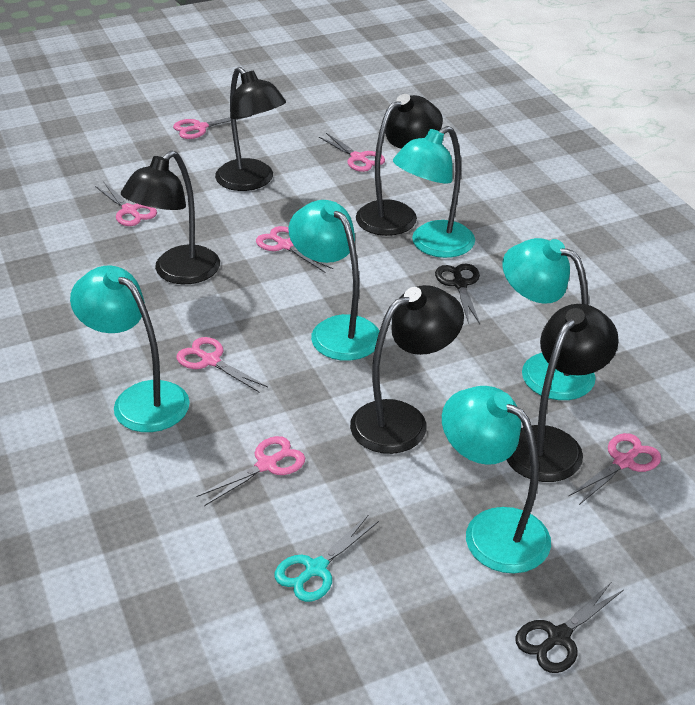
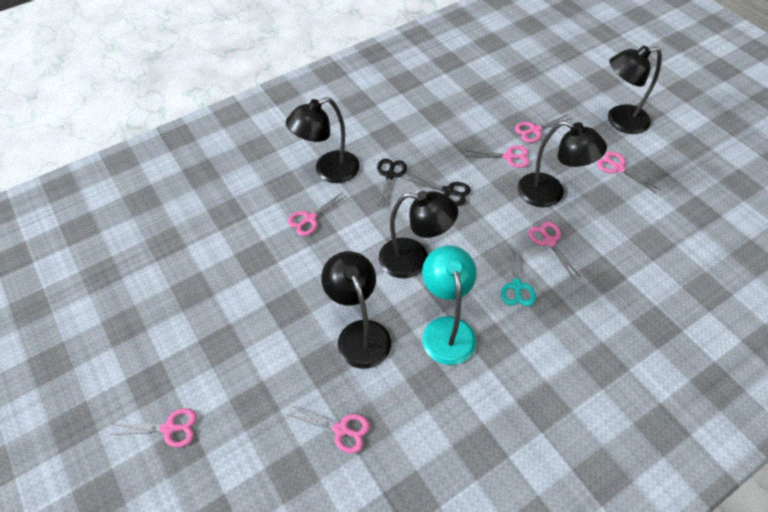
turquoise lamp: [70,266,190,432] [289,200,379,361] [393,126,475,258] [442,386,551,574] [502,238,595,400] = 5 -> [422,246,477,365] = 1

